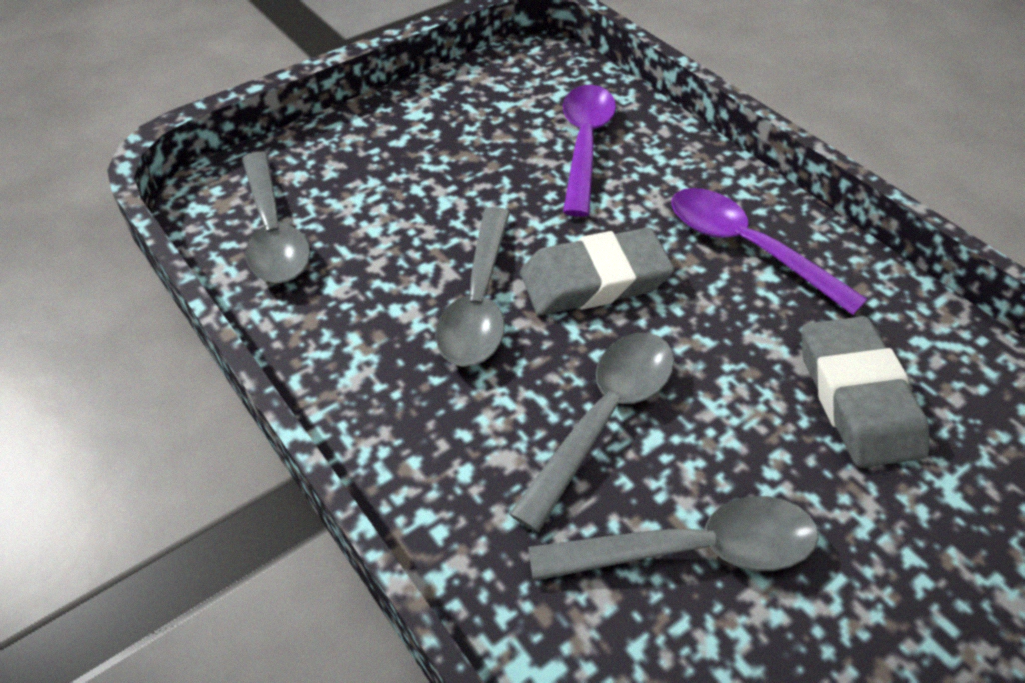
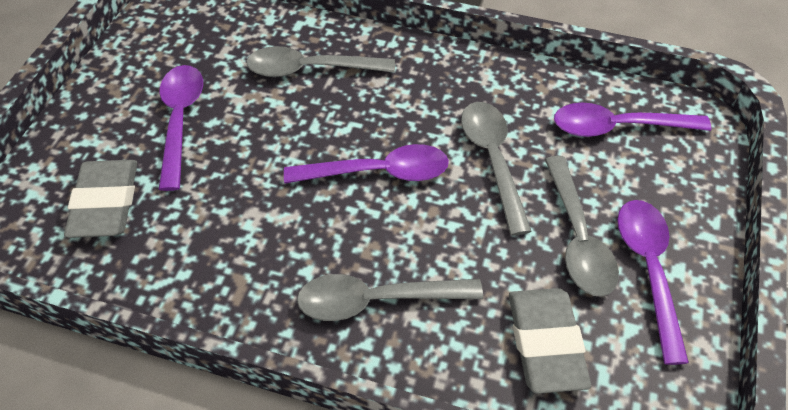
purple spoon: [563,85,616,217] [671,188,867,315] = 2 -> [159,65,203,191] [284,144,449,184] [554,103,711,137] [617,200,689,365] = 4

